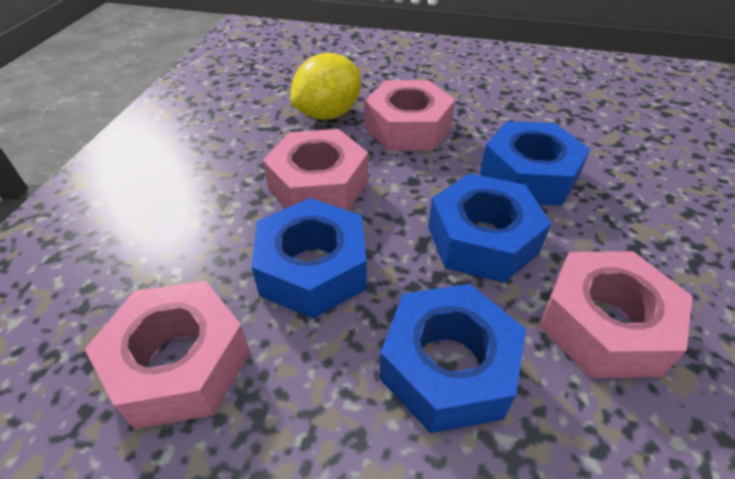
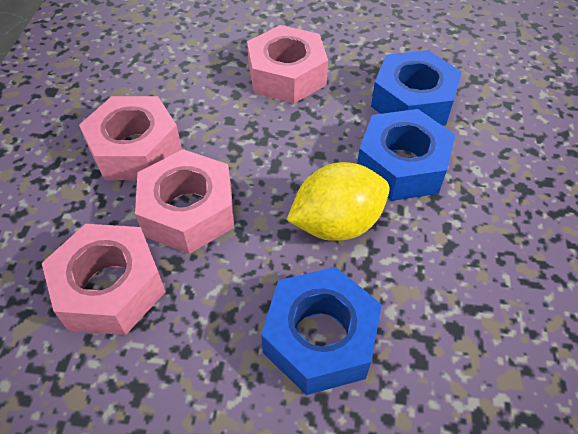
blue nut: [251,198,367,319] [379,284,526,433] [428,174,551,283] [480,121,590,206] = 4 -> [261,267,382,395] [357,109,455,201] [371,50,462,126] = 3

